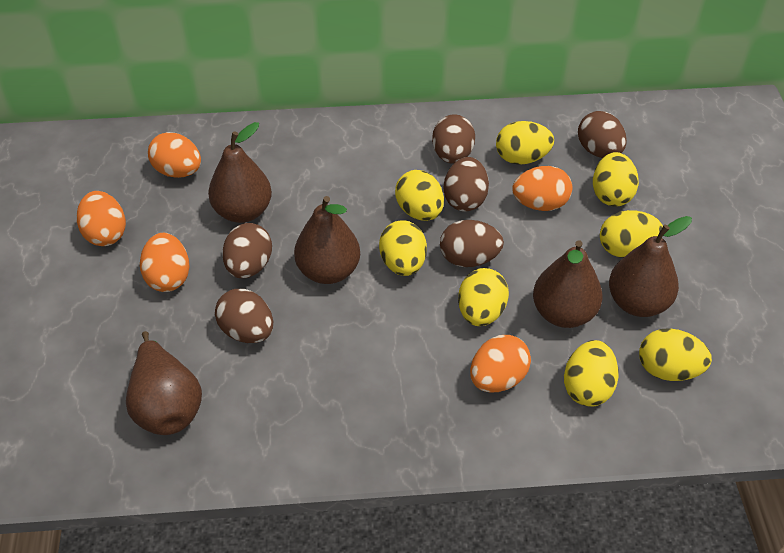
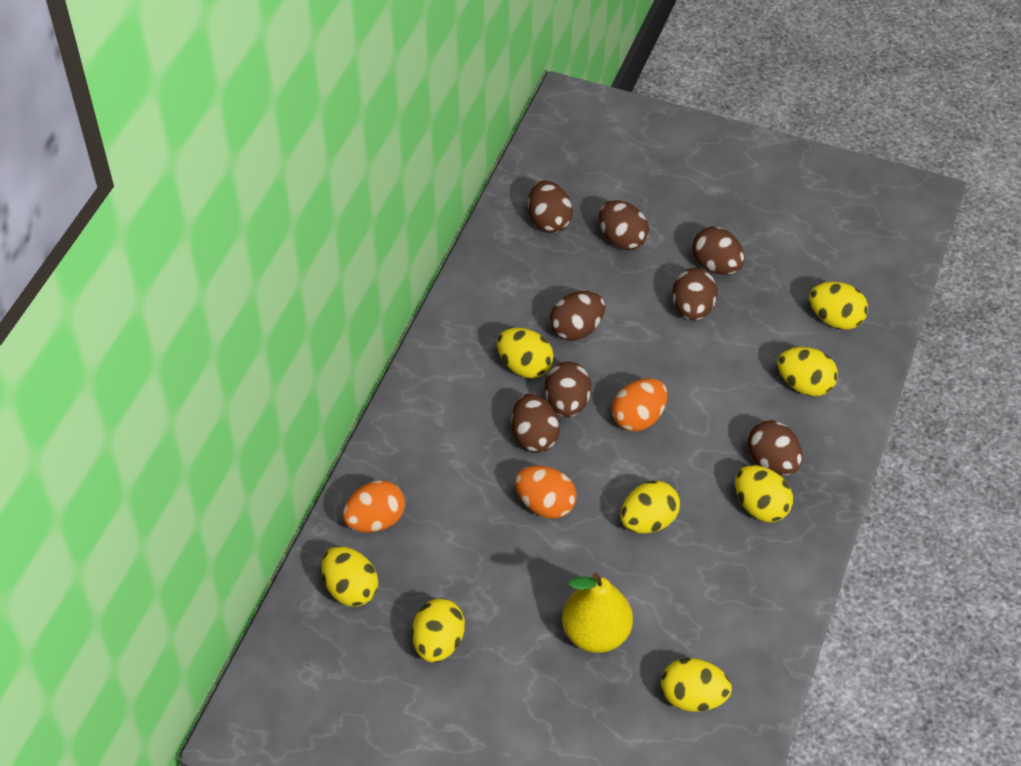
brown egg: [215,289,273,343] [222,223,272,278] [432,114,475,164] [440,220,504,267] [444,157,489,212] [578,111,627,158] = 6 -> [511,394,560,453] [528,181,573,233] [545,362,591,418] [550,291,605,341] [599,200,649,250] [672,268,717,321] [692,227,745,275] [748,420,803,476] = 8
brown pear: [126,331,202,435] [208,122,272,223] [294,196,360,284] [533,240,602,328] [609,216,692,317] = 5 -> none = 0
orange egg: [77,191,126,246] [140,233,190,292] [148,132,201,178] [470,335,531,392] [512,166,572,211] = 5 -> [343,480,405,533] [515,466,577,519] [612,378,667,432] = 3
yellow pear: none = 0 -> [562,573,633,653] = 1

